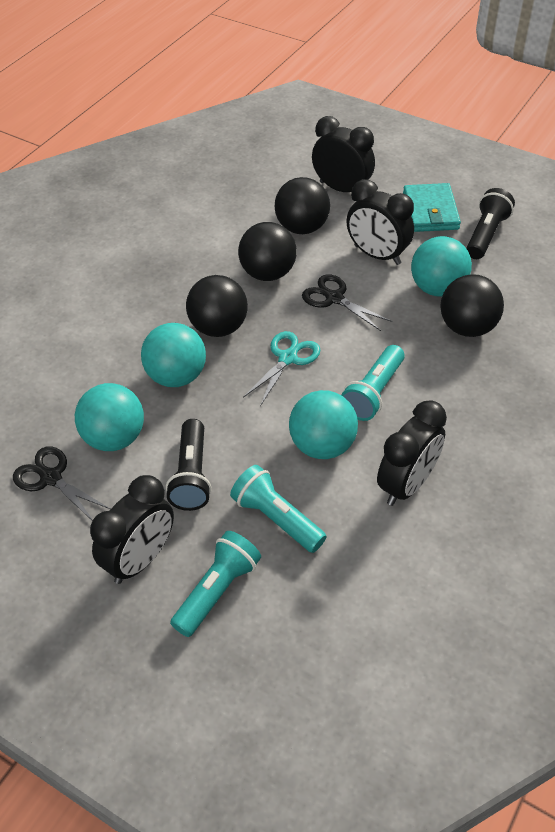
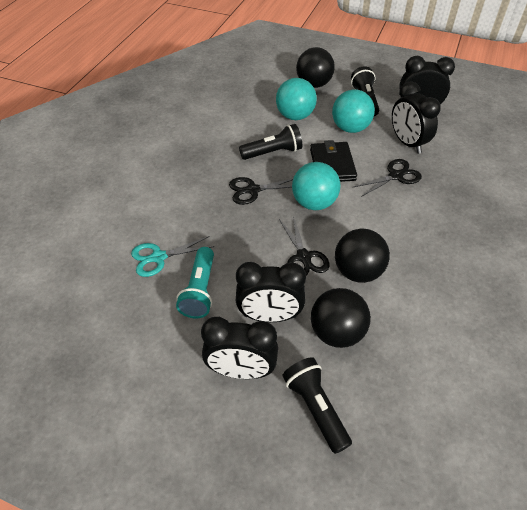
black ball: [186,275,248,337] [238,222,297,281] [275,177,330,234] [440,274,504,337] = 4 -> [296,47,335,88] [311,288,371,348] [335,229,390,283] = 3
black flashlight: [166,419,212,511] [466,188,515,259] = 2 -> [239,124,302,160] [283,357,352,454] [351,66,379,116] = 3
black scissors: [13,446,111,521] [302,274,392,331] = 2 -> [229,177,293,205] [279,216,330,276] [354,159,422,197] = 3
black wallet: none = 0 -> [310,140,357,182] = 1
turquoise ball: [75,383,144,451] [141,323,206,387] [289,390,358,459] [411,236,472,296] = 4 -> [276,78,317,120] [292,162,341,210] [332,89,375,133] = 3
turquoise flashlight: [170,531,261,637] [230,465,327,553] [341,345,405,421] = 3 -> [176,247,214,319] = 1
turquoise wallet: [403,183,461,232] = 1 -> none = 0

